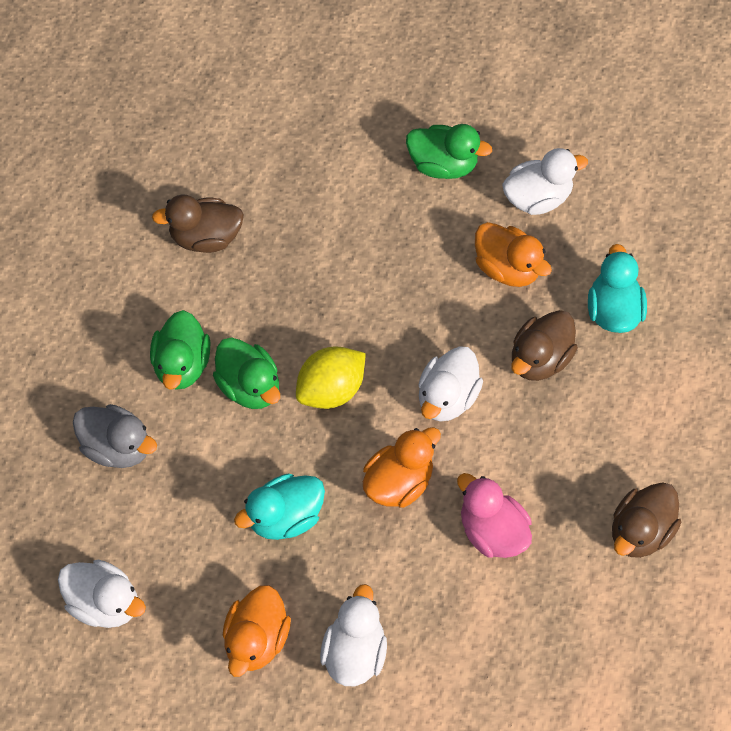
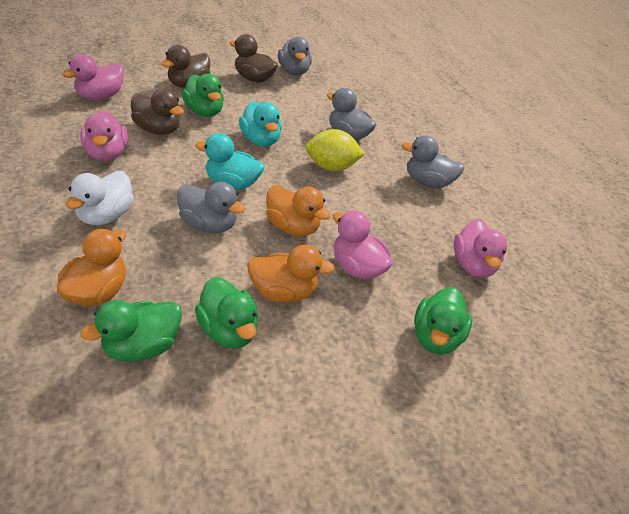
green duck: [150,310,210,390] [213,337,280,409] [406,124,492,179] = 3 -> [81,300,182,362] [182,74,224,117] [195,277,258,349] [414,287,472,355] = 4
grey duck: [73,404,157,468] = 1 -> [177,182,246,233] [278,36,312,75] [327,88,376,141] [402,135,465,188] = 4
pink duck: [457,473,532,558] = 1 -> [62,54,124,100] [80,111,128,161] [333,211,392,279] [454,219,507,278] = 4
white duck: [58,560,146,628] [320,584,387,686] [419,346,483,422] [502,148,588,215] = 4 -> [66,171,134,225] = 1

